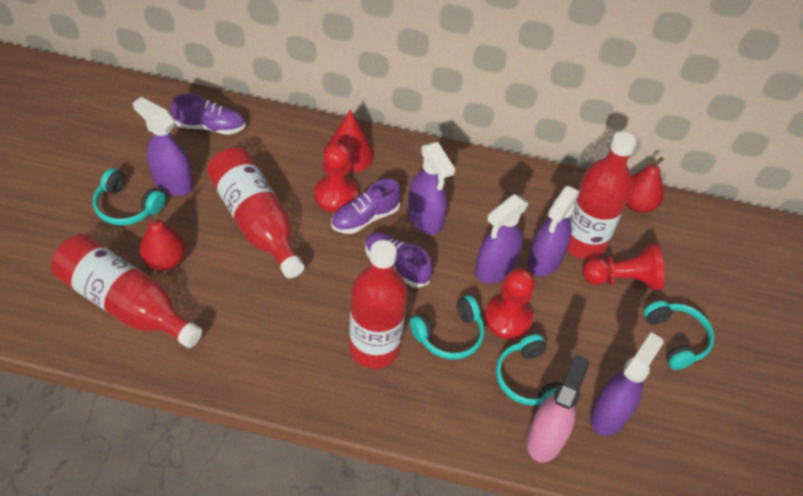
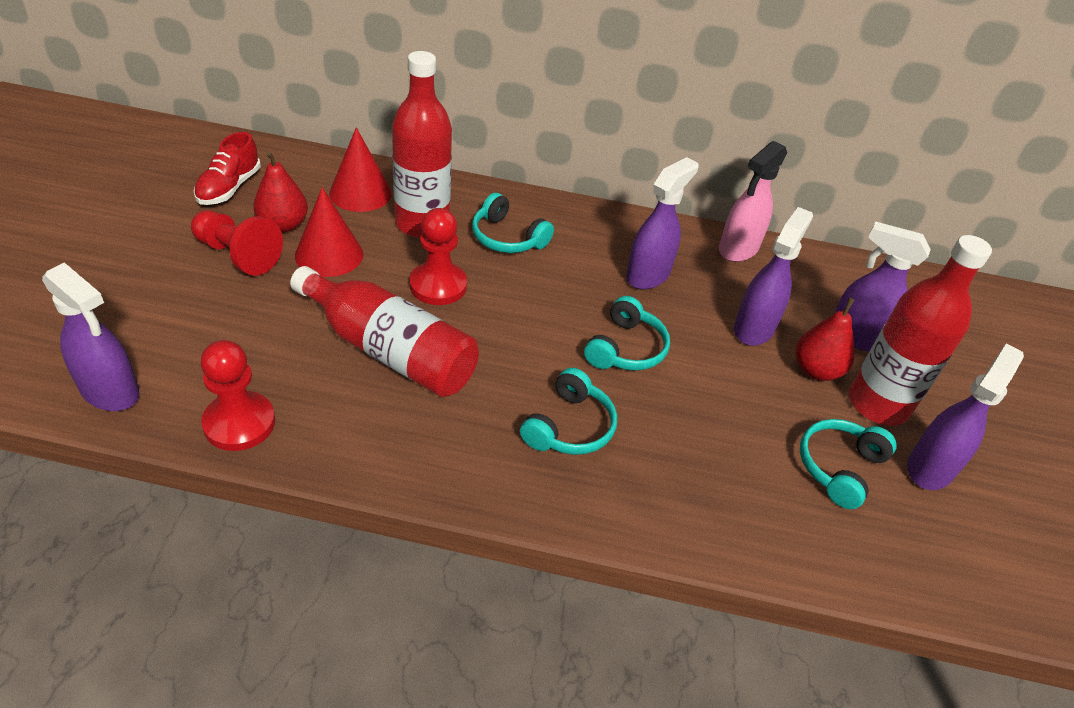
purple shoe: [171,94,246,135] [331,179,401,234] [365,232,432,288] = 3 -> none = 0
red bottle: [51,234,202,348] [207,147,304,278] [349,240,408,369] [567,132,636,259] = 4 -> [290,266,479,397] [392,51,452,238] [849,235,992,426] = 3
red cone: [324,109,374,173] = 1 -> [295,187,363,277] [329,127,392,212] = 2
red shoe: none = 0 -> [194,132,261,205] = 1

